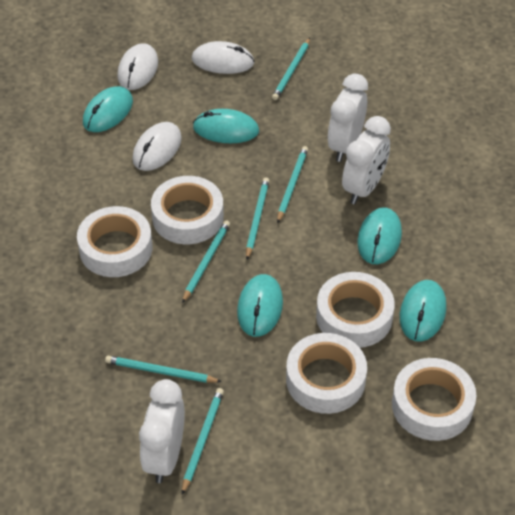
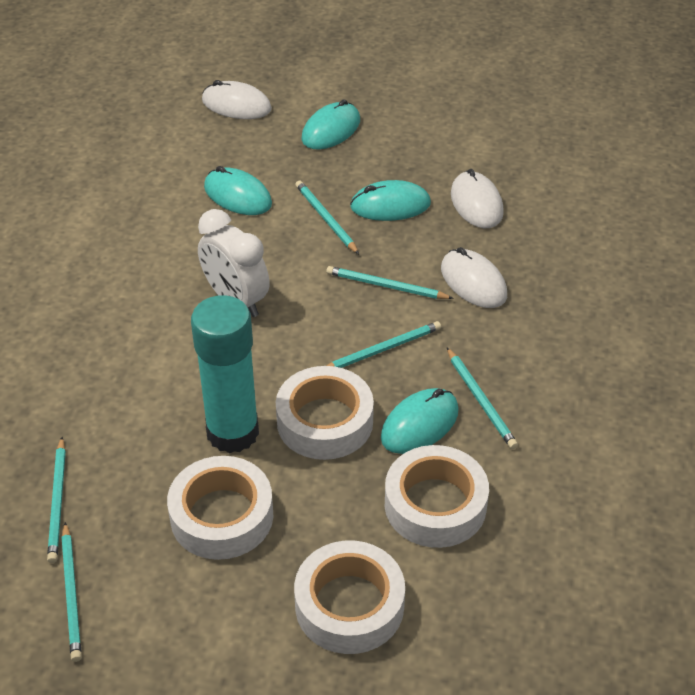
turquoise glue stick: none = 0 -> [191,295,259,453] = 1
turquoise mouse: [83,86,133,132] [193,109,259,143] [237,274,283,337] [357,207,402,264] [400,280,446,342] = 5 -> [204,166,272,215] [302,99,360,149] [350,180,431,221] [381,388,459,454] = 4
white clock: [139,379,185,483] [328,73,368,162] [342,116,391,204] = 3 -> [198,209,270,317] = 1
white tape: [77,206,152,277] [151,176,224,244] [286,333,367,414] [316,272,395,348] [392,358,476,441] = 5 -> [167,456,273,560] [276,366,374,460] [294,540,405,654] [385,445,489,548] = 4

